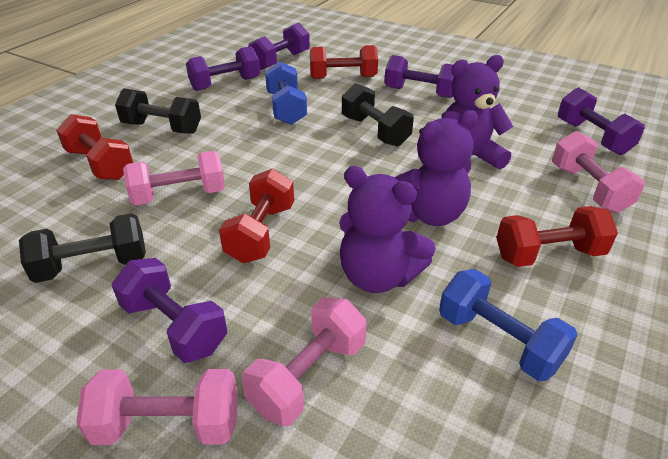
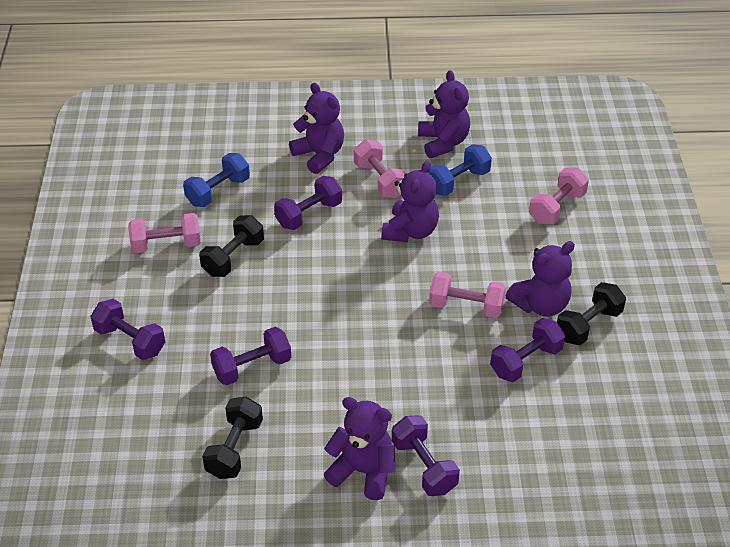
purple teddy bear: [339,166,436,293] [394,110,478,226] [442,55,514,174] = 3 -> [289,83,344,174] [324,397,395,500] [382,161,439,242] [418,70,470,158] [506,241,575,317] = 5
red dumbbell: [56,114,133,180] [219,169,294,263] [310,45,378,79] [496,206,618,267] = 4 -> none = 0

